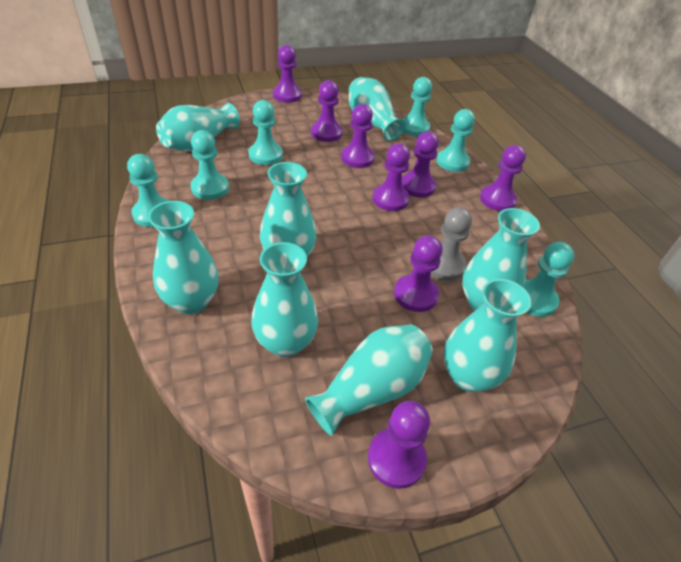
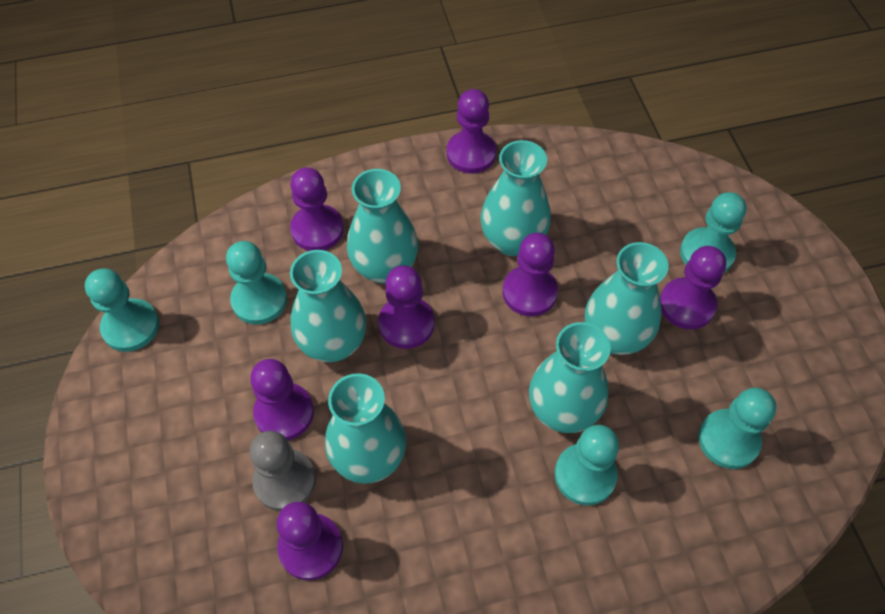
purple pawn: [273,45,302,103] [311,80,343,142] [341,104,375,168] [368,401,430,489] [373,143,410,211] [394,235,443,312] [402,131,439,198] [480,145,526,211] = 8 -> [250,359,314,440] [277,502,343,580] [290,167,344,251] [378,265,435,349] [447,89,496,173] [503,233,558,316] [660,246,726,329] = 7
turquoise pawn: [127,154,169,227] [190,130,229,200] [249,100,283,165] [402,77,432,136] [436,109,475,172] [524,242,574,317] = 6 -> [85,268,159,352] [226,241,287,325] [555,425,619,506] [680,192,747,273] [698,387,776,469] = 5
turquoise vase: [148,201,218,314] [156,103,240,152] [251,242,318,357] [260,162,316,257] [305,324,433,436] [349,77,406,141] [444,279,532,392] [462,208,540,311] = 8 -> [290,250,367,362] [325,373,406,484] [347,169,418,284] [480,140,551,256] [529,322,611,433] [585,242,669,355] = 6

